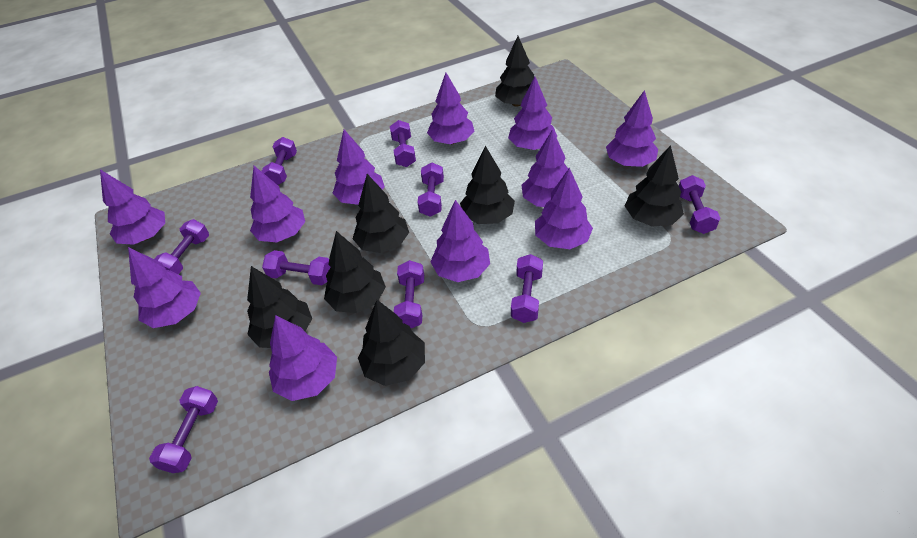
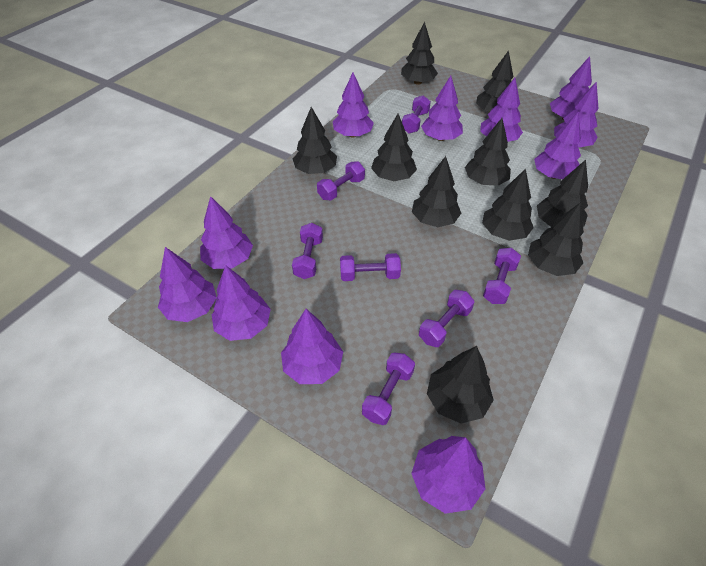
black tree: [247,266,312,348] [324,231,386,313] [353,174,409,253] [358,300,425,386] [460,146,515,224] [495,36,534,107] [625,145,684,227] = 7 -> [293,107,337,174] [371,113,417,181] [401,22,438,85] [412,156,461,227] [427,346,494,424] [465,118,511,186] [476,50,513,112] [482,169,534,241] [528,202,584,276] [537,160,588,227] = 10
purple dumbbell: [149,386,218,473] [154,219,209,274] [261,137,297,185] [262,250,330,285] [390,120,416,167] [394,260,424,328] [418,162,444,217] [511,254,543,323] [679,175,720,234] = 9 -> [292,223,323,279] [317,161,365,200] [340,253,401,281] [362,353,415,425] [402,95,431,134] [419,290,474,347] [483,248,521,304] = 7

